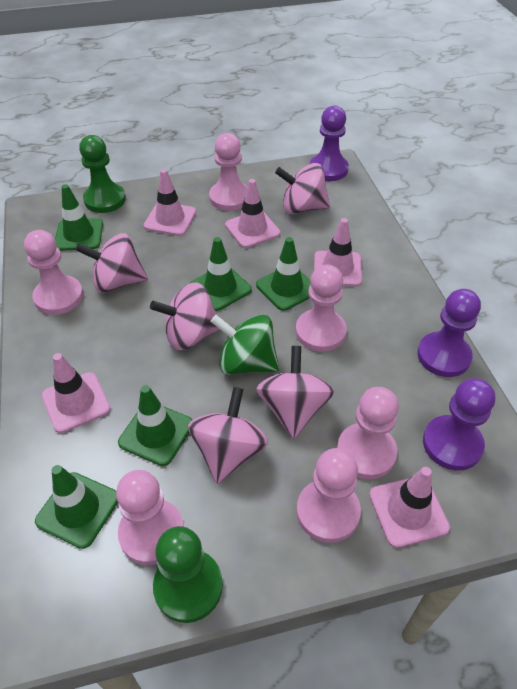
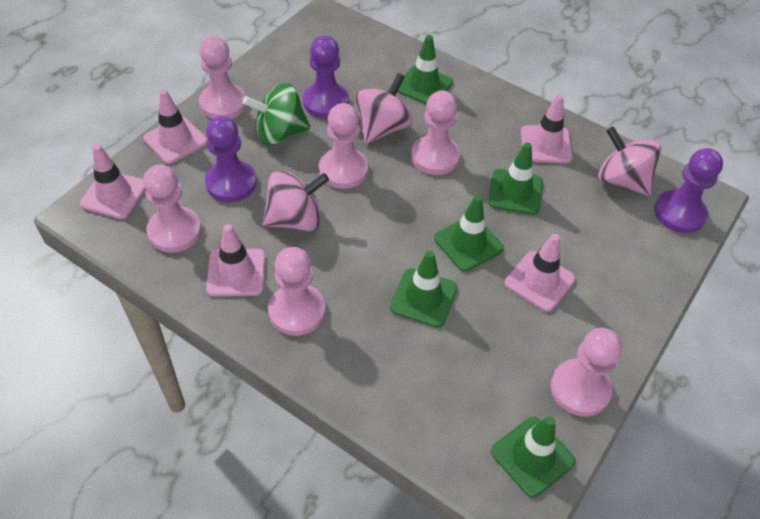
green pawn: [79,135,126,213] [153,526,223,623] = 2 -> none = 0
pink spinning top: [76,233,148,293] [150,283,220,350] [188,387,268,484] [256,346,334,439] [275,163,330,214] = 5 -> [263,170,329,231] [355,73,413,144] [598,126,662,196] = 3

